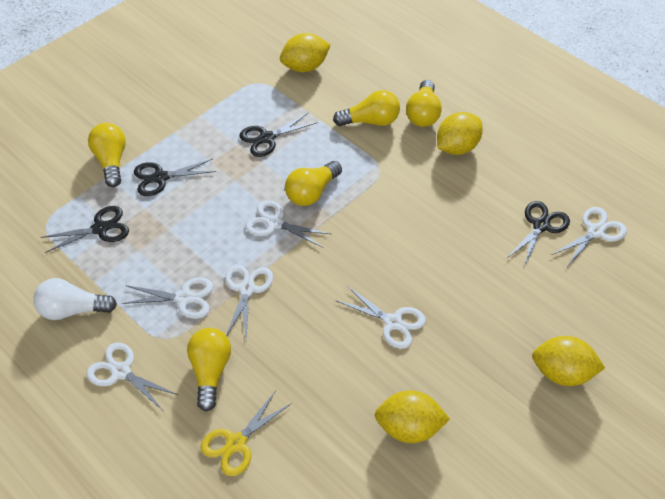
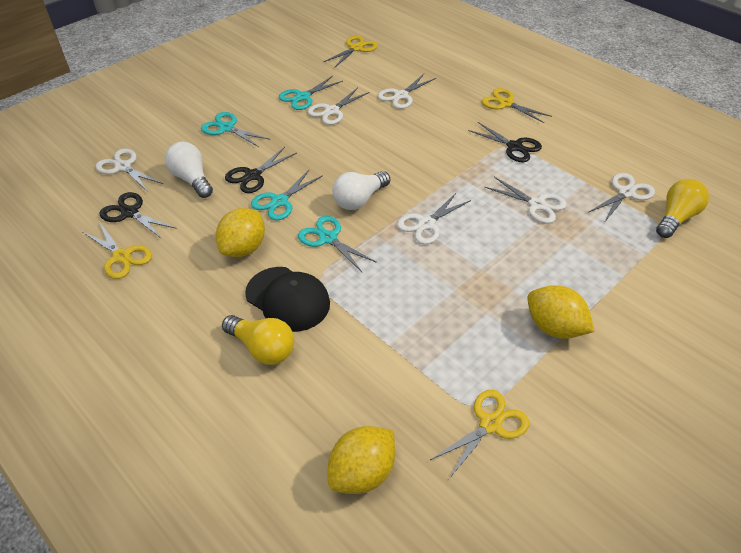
black cap: none = 0 -> [245,267,330,332] = 1
black scissors: [41,206,129,253] [134,159,216,196] [240,112,318,157] [506,201,570,268] = 4 -> [100,192,177,239] [225,147,297,193] [468,122,542,162] = 3
turquoise scissors: none = 0 -> [201,112,270,147] [251,169,323,220] [279,76,343,110] [298,216,377,272] = 4
white light bulb: [33,278,117,320] = 1 -> [165,142,213,198] [332,171,390,210] = 2
yellow lemon: [280,33,330,72] [374,390,450,443] [437,112,483,155] [532,336,605,386] = 4 -> [216,208,265,257] [328,426,395,494] [527,285,595,339] = 3
yellow light bulb: [88,123,126,187] [187,328,231,411] [285,161,342,206] [333,90,400,126] [406,80,442,127] = 5 -> [222,315,294,365] [656,179,709,238] = 2
yellow scissors: [201,390,292,476] = 1 -> [83,223,152,279] [323,35,378,68] [430,390,529,479] [482,88,552,123] = 4

